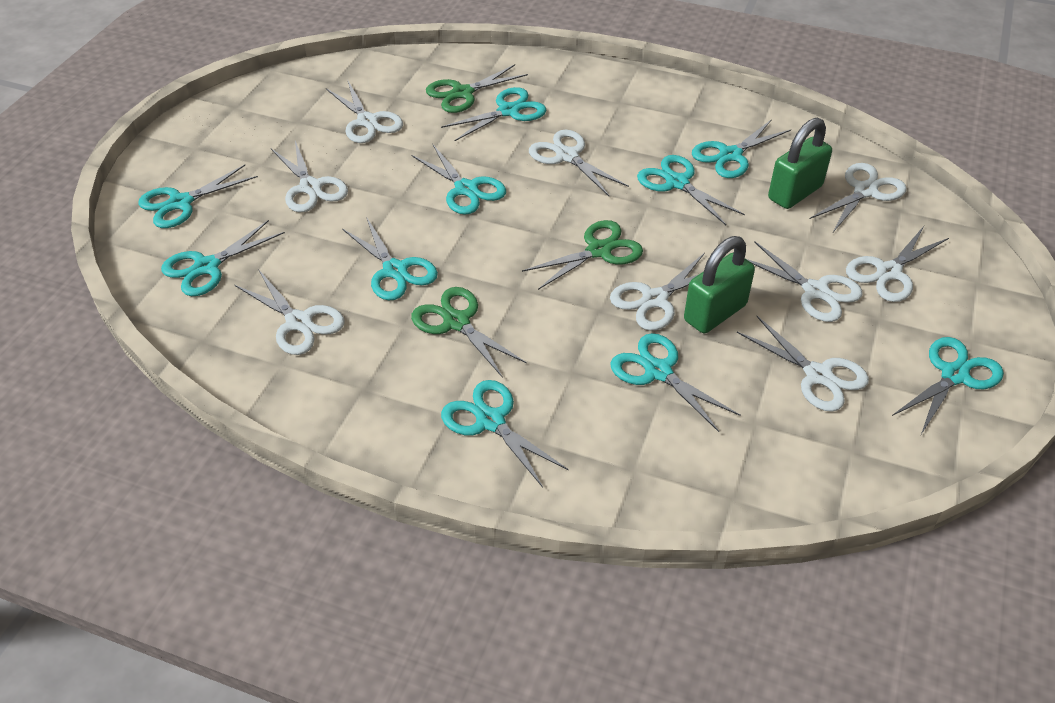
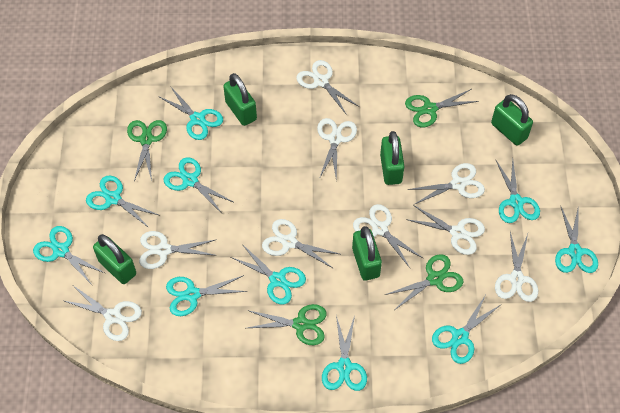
green padlock: [684,236,755,333] [768,118,832,209] = 2 -> [93,234,136,284] [223,73,257,126] [352,226,382,281] [380,131,405,185] [491,94,533,146] = 5
green scissors: [411,287,527,378] [426,64,528,113] [522,220,643,290] = 3 -> [127,120,167,181] [247,304,327,345] [385,254,463,309] [405,89,478,127] = 4

